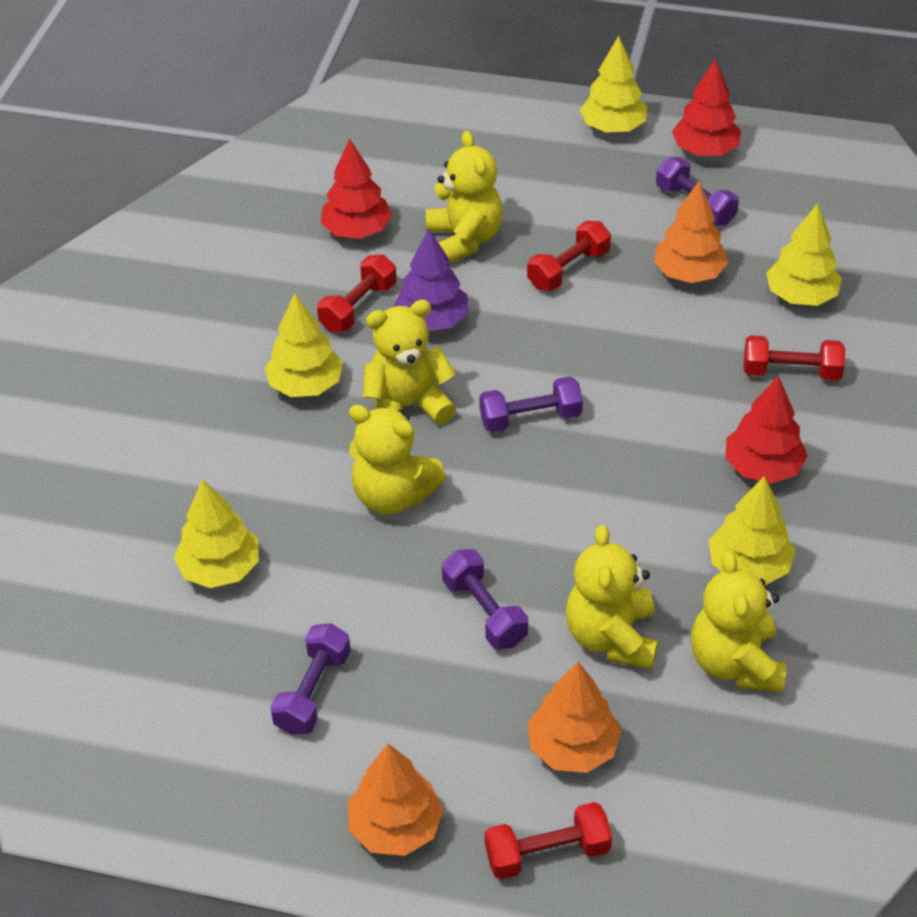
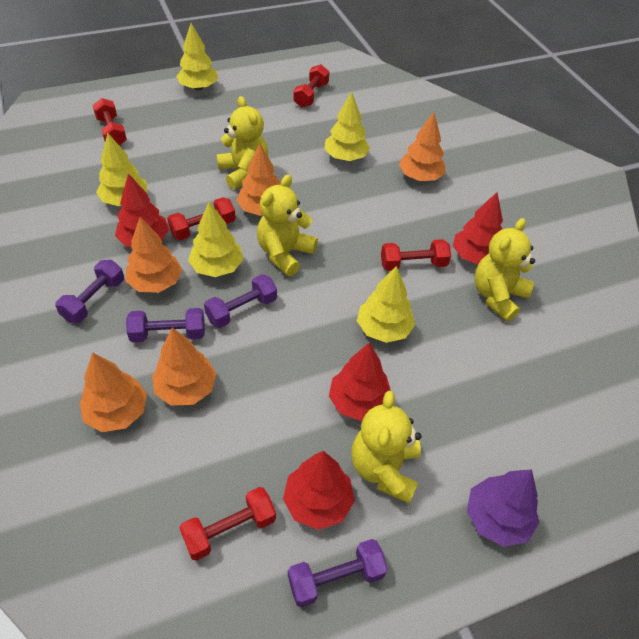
orange tree: [348,744,444,856] [528,661,621,773] [654,181,728,283] = 3 -> [80,352,147,432] [126,217,182,293] [152,327,216,406] [236,143,281,216] [399,112,446,181] = 5
red dumbbell: [317,254,397,332] [485,802,612,880] [527,221,611,291] [743,335,845,381] = 4 -> [93,98,127,145] [167,197,236,240] [179,487,276,561] [293,64,329,108] [381,239,451,271] = 5
red tree: [321,139,392,239] [672,59,741,156] [725,376,808,483] = 3 -> [115,173,169,247] [283,451,355,530] [329,343,391,421] [453,192,503,265] = 4
yellow teddy bear: [349,405,446,514] [363,300,456,425] [426,131,503,264] [566,525,658,670] [691,551,786,693] = 5 -> [217,96,268,190] [257,175,318,276] [352,391,421,504] [474,218,535,322] = 4

